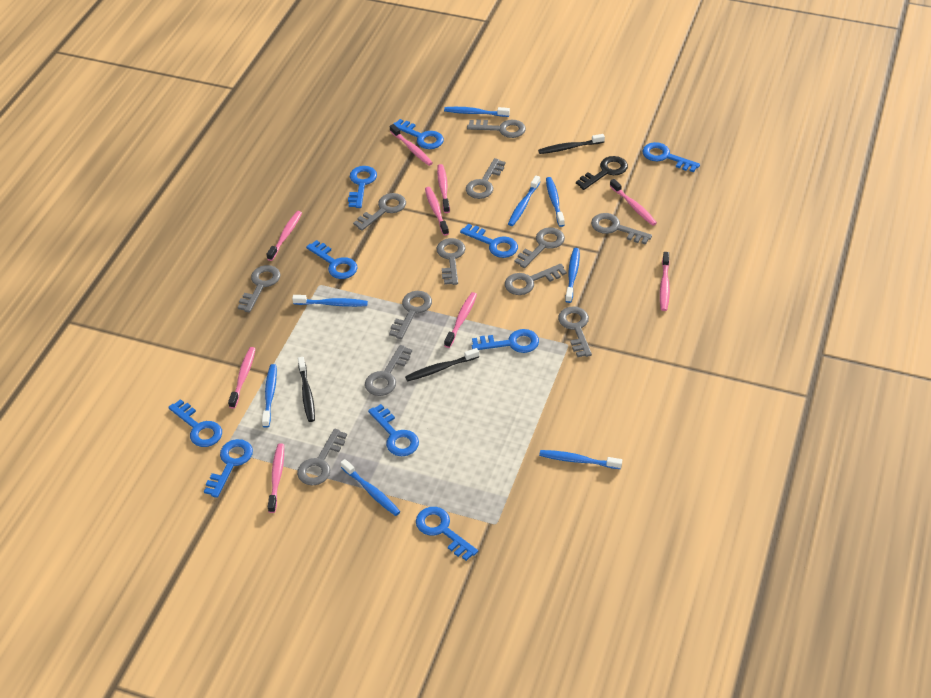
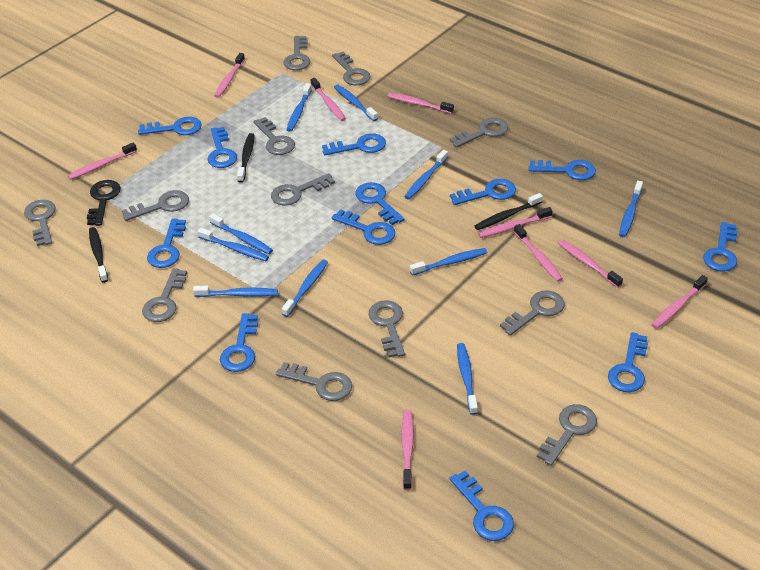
blue key: [168,399,222,447] [204,439,253,498] [306,240,357,279] [348,166,377,208] [368,404,419,456] [393,119,444,149] [416,507,478,561] [460,224,518,258] [472,329,539,353] [642,142,700,172] = 10 -> [138,117,202,135] [147,218,186,268] [207,127,237,168] [220,313,258,372] [322,133,386,156] [332,209,395,245] [355,182,404,225] [450,179,516,205] [450,471,514,541] [528,160,596,180] [608,332,648,392] [703,222,738,272] = 12
blue toothbrush: [262,364,277,428] [292,295,368,307] [340,459,400,516] [444,107,510,117] [508,176,540,226] [539,450,622,469] [546,177,565,227] [565,248,580,303] = 8 -> [193,286,278,297] [197,228,269,261] [209,214,273,254] [282,259,328,317] [286,83,312,132] [334,84,378,121] [404,150,448,199] [410,248,487,275] [457,343,478,415] [619,181,643,237] = 10

